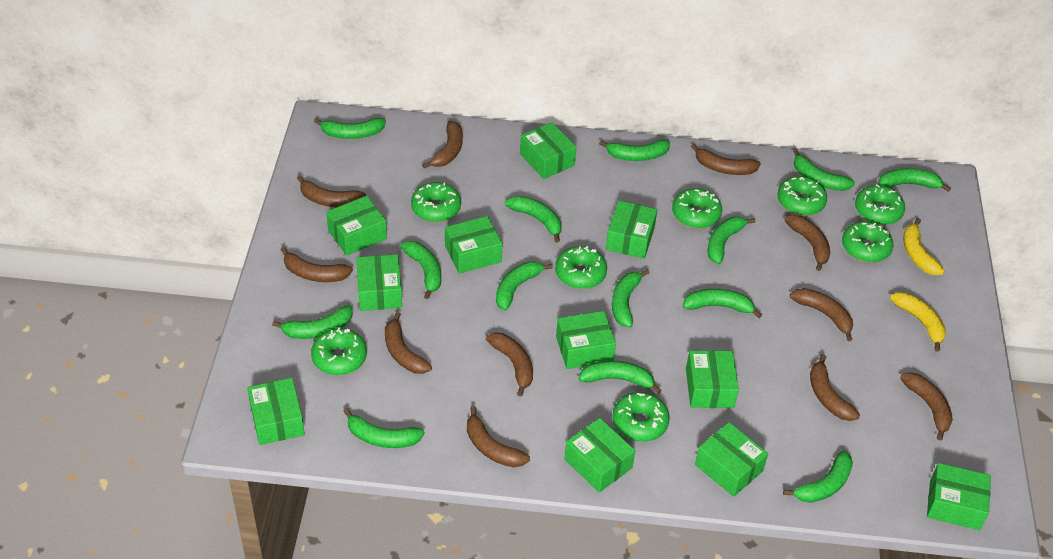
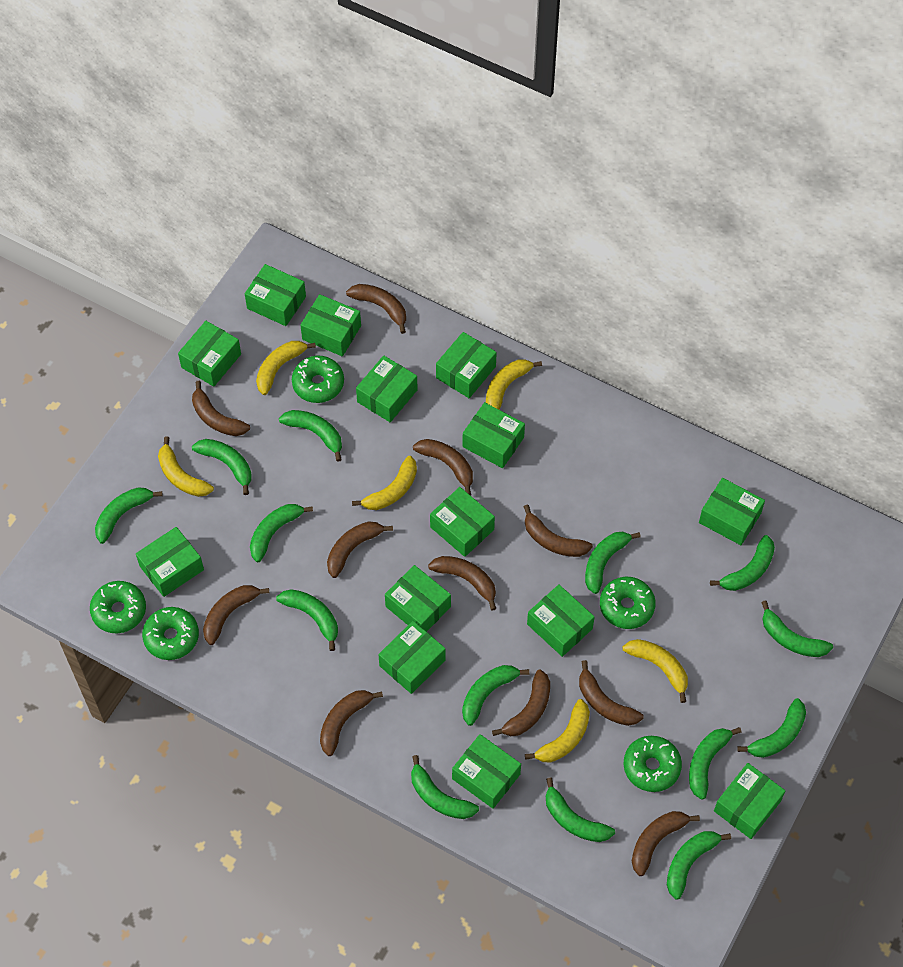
green box: [247,378,305,445] [326,196,387,256] [356,254,402,311] [445,216,502,274] [520,122,576,179] [556,311,616,369] [564,418,635,492] [606,200,657,259] [686,350,739,408] [695,422,768,497] [927,463,991,530] = 11 -> [136,527,204,597] [178,321,241,387] [245,264,306,326] [300,294,361,356] [356,355,418,422] [378,621,446,694] [385,565,451,632] [430,487,495,557] [436,332,497,398] [452,734,521,809] [463,402,525,468] [527,584,595,657] [699,478,765,545] [714,763,785,839] = 14
green donut: [311,328,367,375] [411,182,461,222] [555,246,607,289] [612,392,670,442] [672,188,722,228] [777,176,827,215] [842,221,893,262] [855,184,905,225] = 8 -> [90,581,146,633] [142,607,199,660] [292,356,344,403] [600,577,656,629] [624,736,682,792] = 5
yellow banana: [890,292,946,352] [903,218,945,275] = 2 -> [158,436,214,497] [256,341,316,395] [352,456,417,510] [486,359,542,410] [525,699,590,762] [622,639,688,703] = 6

